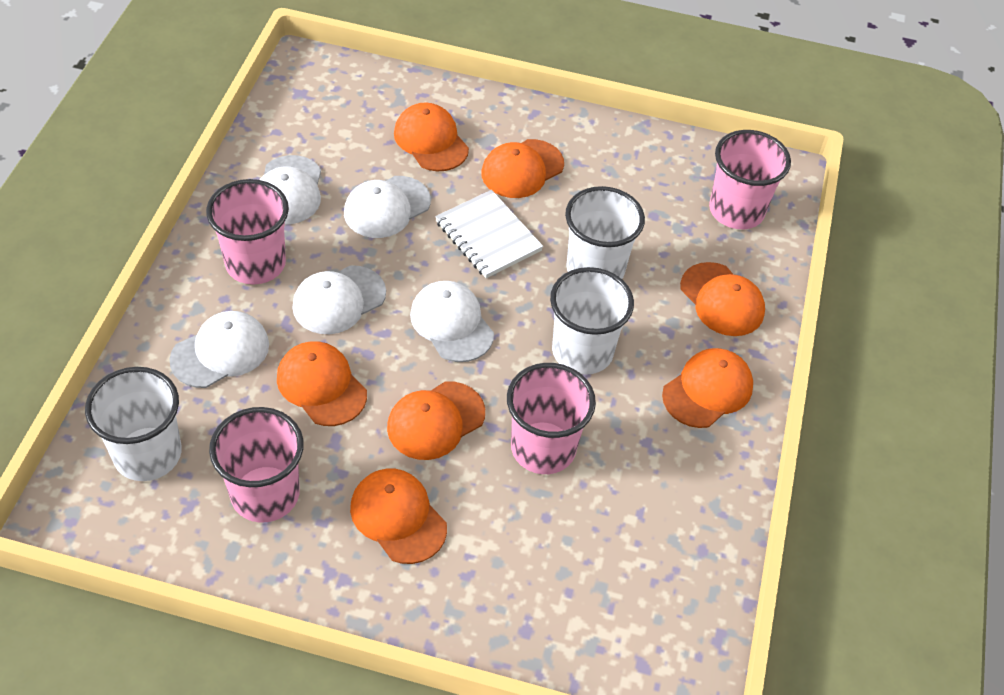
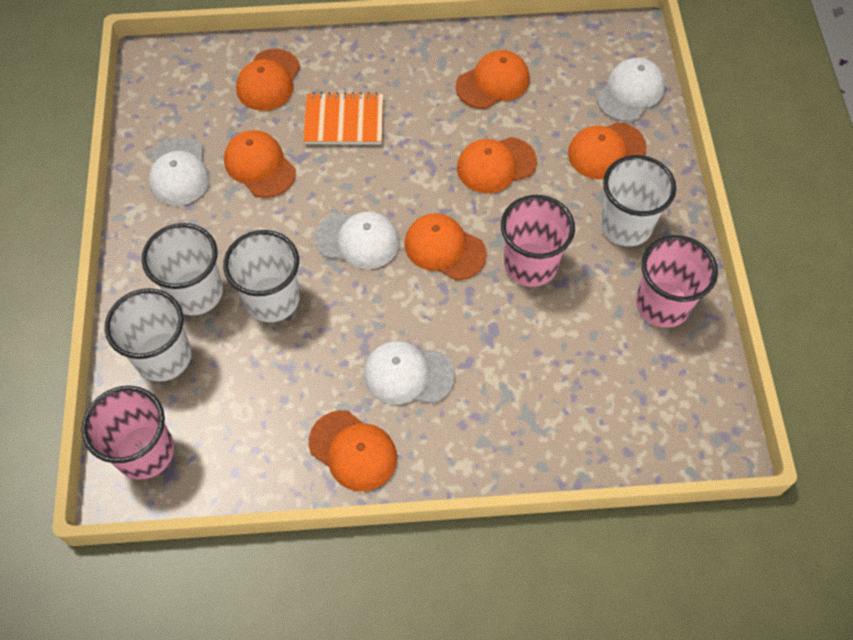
orange notebook: none = 0 -> [303,92,383,145] = 1
pink cup: [206,179,289,285] [209,407,304,523] [507,363,596,474] [709,130,791,229] = 4 -> [81,386,174,479] [501,195,575,287] [636,235,718,328] = 3
white cap: [169,311,269,388] [260,155,321,224] [292,265,386,334] [344,176,431,238] [410,281,494,362] = 5 -> [149,137,210,206] [315,212,400,269] [364,341,455,405] [597,58,665,122] = 4
white cup: [85,367,182,481] [550,267,634,375] [565,186,645,279] = 3 -> [105,288,191,382] [142,223,223,315] [223,230,299,322] [600,155,676,246] = 4
white notebook: [435,190,543,278] = 1 -> none = 0

